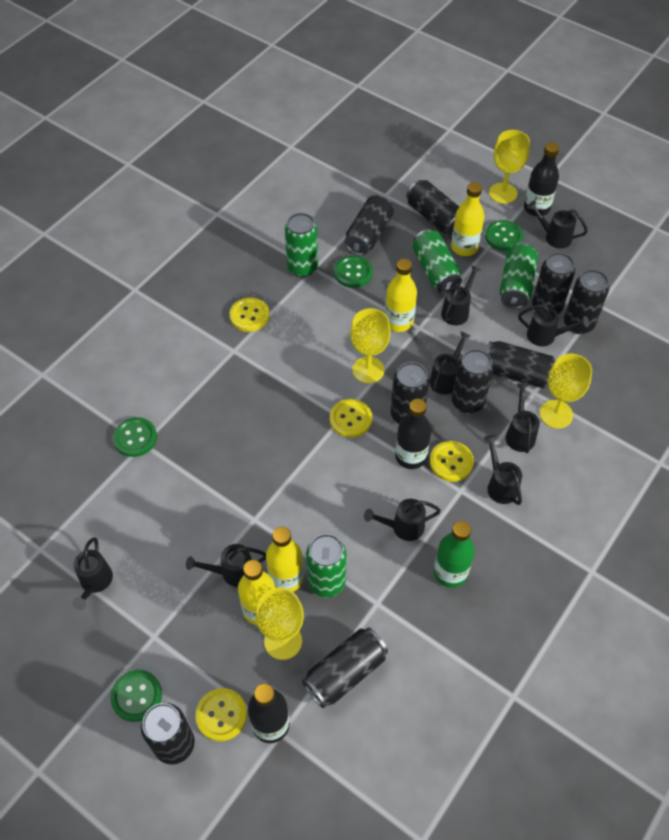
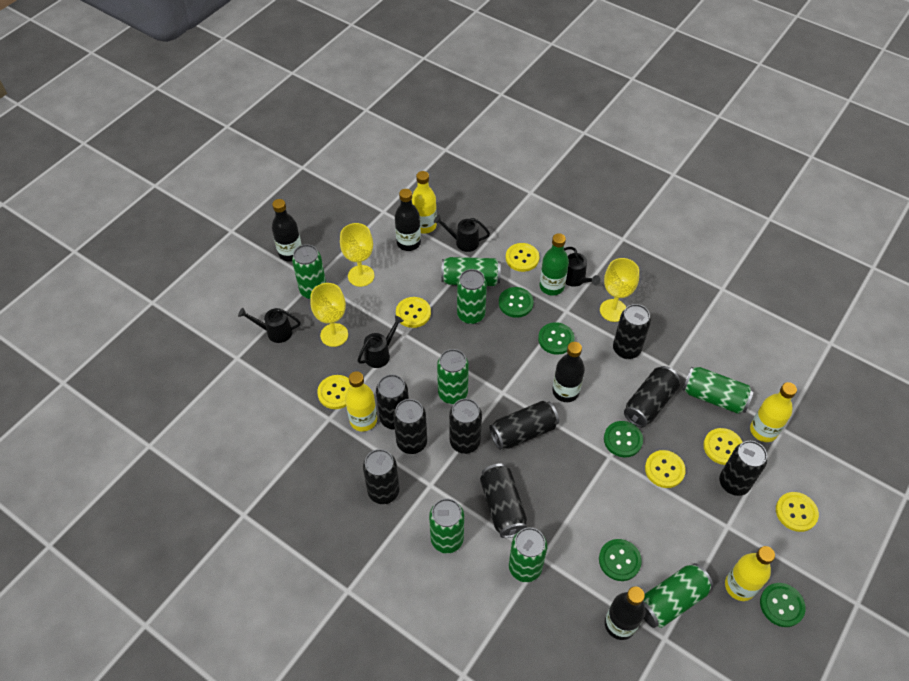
black bottle: [248,683,290,743] [395,399,431,469] [524,142,559,216] = 3 -> [272,199,302,261] [395,189,421,251] [552,342,585,402] [605,586,646,640] = 4
black watering can: [72,537,113,610] [186,544,266,587] [364,499,441,541] [429,331,471,394] [441,265,482,325] [484,435,522,505] [506,384,540,453] [518,304,589,347] [527,200,588,249] = 9 -> [238,308,300,343] [358,316,404,368] [434,215,490,252] [564,247,600,287] = 4
green button: [110,670,162,722] [113,417,157,457] [334,255,373,288] [485,220,523,251] = 4 -> [499,287,534,318] [538,322,575,355] [599,539,642,581] [604,421,643,457] [760,583,806,627] = 5
green can: [285,213,318,278] [306,534,346,598] [412,229,462,294] [500,242,538,309] = 4 -> [292,244,326,299] [429,498,464,553] [437,349,469,404] [441,257,501,286] [457,269,487,324] [509,528,547,582] [643,563,713,628] [682,367,754,414] = 8
yellow button: [195,688,247,741] [230,298,270,332] [330,399,372,438] [430,441,474,482] = 4 -> [317,375,351,409] [396,297,431,328] [506,243,539,272] [645,450,686,488] [703,428,743,465] [776,492,819,532] = 6
yellow goblet: [256,588,304,660] [350,308,391,383] [489,130,530,204] [540,354,592,428] = 4 -> [310,283,348,347] [340,223,375,287] [600,258,639,322] = 3

